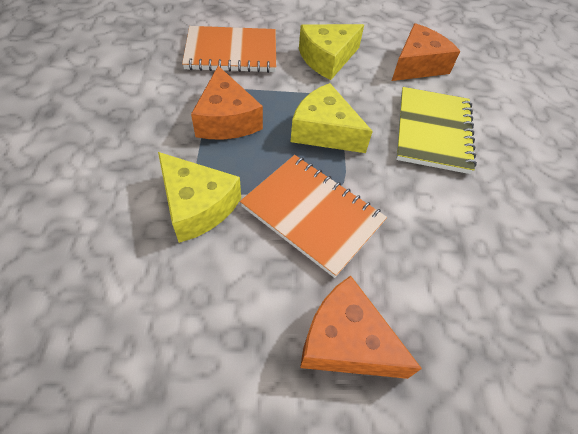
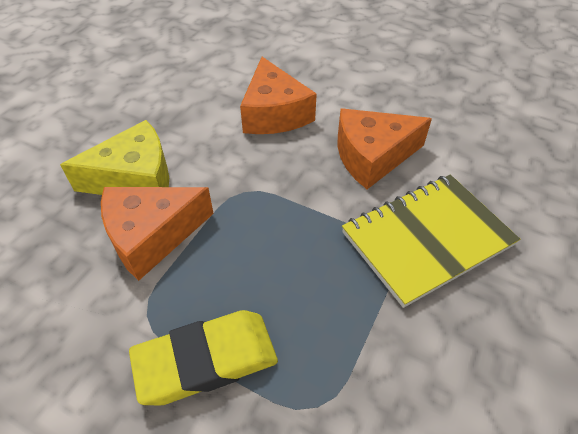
orange notebook: [182,26,276,73] [240,155,387,278] = 2 -> none = 0
yellow cheese: [158,152,241,243] [291,83,373,153] [299,24,364,80] = 3 -> [60,120,169,195] = 1
yellow eraser: none = 0 -> [129,310,278,405] = 1

